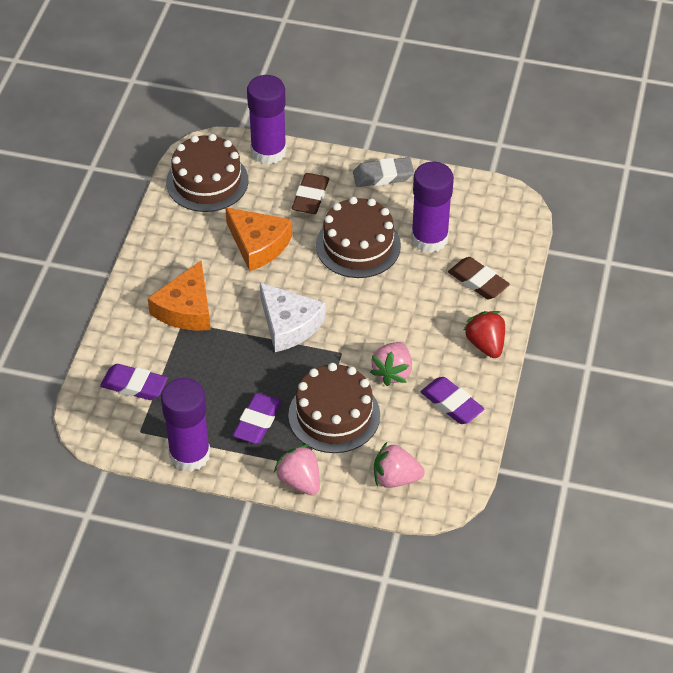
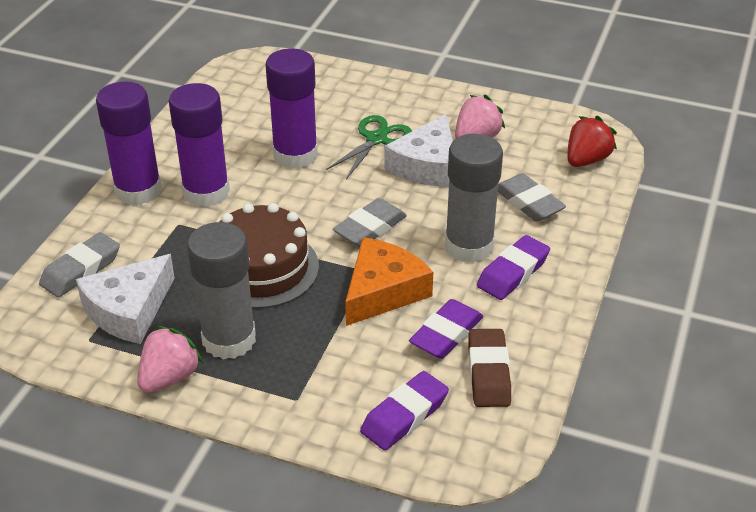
brown cake: [166,134,248,212] [288,363,380,453] [316,197,401,278] = 3 -> [219,203,319,309] = 1
brown eraser: [292,173,329,214] [448,257,510,299] = 2 -> [468,329,511,407] = 1
green scissors: none = 0 -> [326,115,412,179] = 1
grey eraser: [353,157,414,187] = 1 -> [39,232,120,298] [333,198,407,247] [498,173,566,222] = 3
grey glue stick: none = 0 -> [187,222,256,360] [445,134,503,263] = 2
orange cheese: [148,260,211,331] [225,207,292,271] = 2 -> [345,237,433,326] = 1
pink strawberry: [274,444,320,495] [370,342,412,386] [374,442,425,488] = 3 -> [137,326,203,393] [455,95,505,138] = 2
white cheese: [260,283,326,352] = 1 -> [76,254,175,344] [385,114,453,187] = 2

